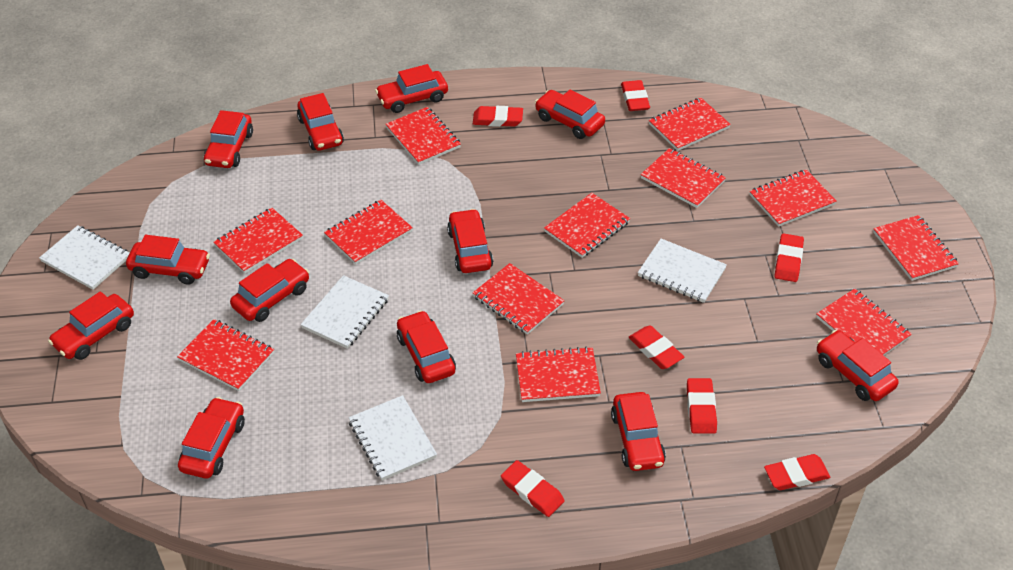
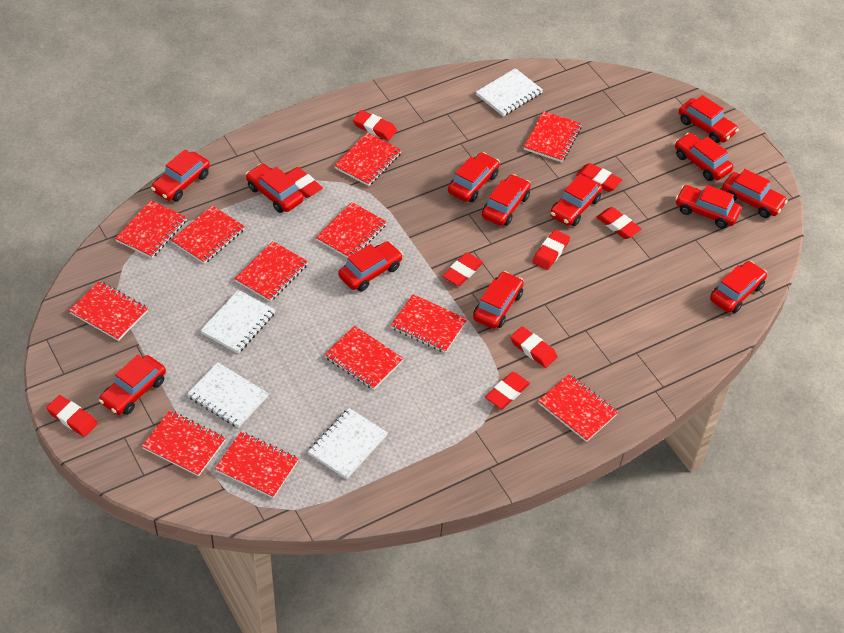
red car: [48,291,134,360] [126,235,210,285] [178,397,245,479] [204,110,253,168] [230,259,309,322] [297,93,344,151] [375,64,448,113] [397,310,456,383] [447,209,493,273] [535,90,605,139] [611,392,666,471] [817,330,899,401] = 12 -> [99,355,166,415] [151,149,210,201] [246,163,304,213] [338,241,403,291] [448,152,500,202] [473,271,524,329] [482,174,531,226] [550,174,602,226] [675,133,733,181] [675,185,741,228] [679,95,739,143] [710,261,767,313] [722,169,788,218] = 13
red eraser: [473,106,523,127] [501,460,565,517] [621,80,650,111] [628,326,684,369] [687,378,717,434] [764,454,830,490] [774,233,804,282] = 7 -> [46,395,98,437] [286,167,323,198] [353,110,397,141] [442,252,483,286] [485,372,530,409] [510,326,557,368] [532,230,570,270] [576,163,622,192] [596,207,641,239] = 9

